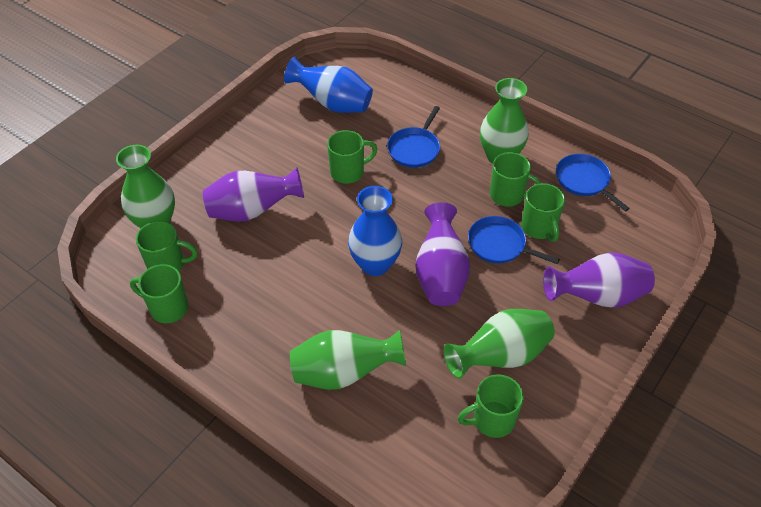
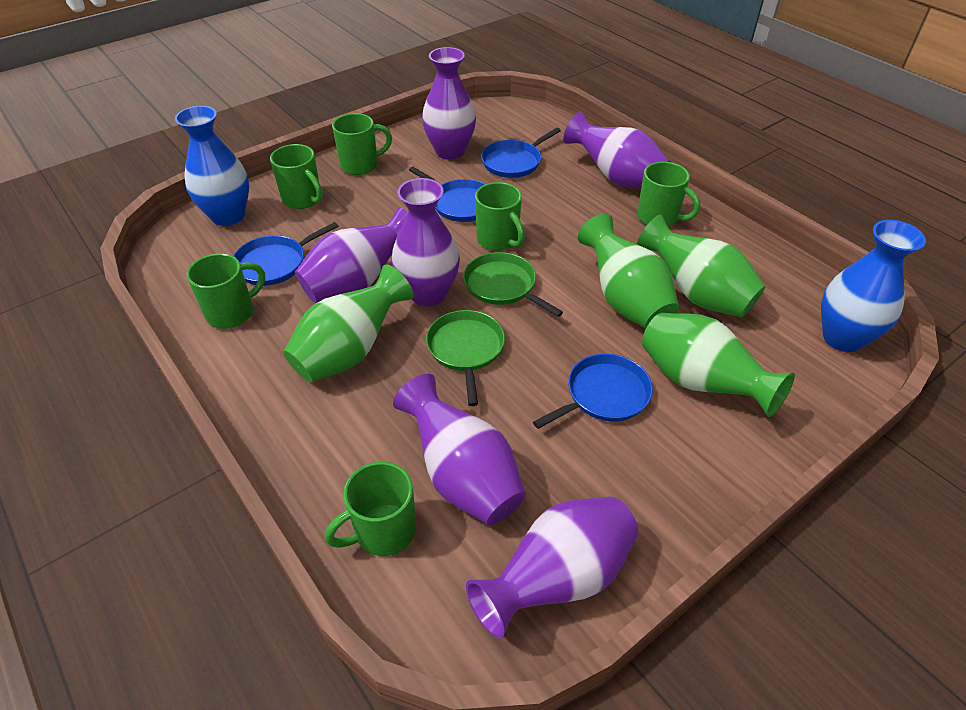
blue pan: [387,106,440,168] [468,216,560,264] [556,154,630,212] = 3 -> [234,222,338,286] [409,167,485,222] [481,128,561,178] [533,354,653,429] = 4
green pan: none = 0 -> [426,310,505,406] [463,252,563,317] = 2
purple vase: [203,168,304,222] [415,202,470,306] [543,253,655,308] = 3 -> [295,207,408,303] [392,178,460,307] [393,374,526,525] [422,47,476,160] [466,497,638,638] [563,112,670,189] = 6

